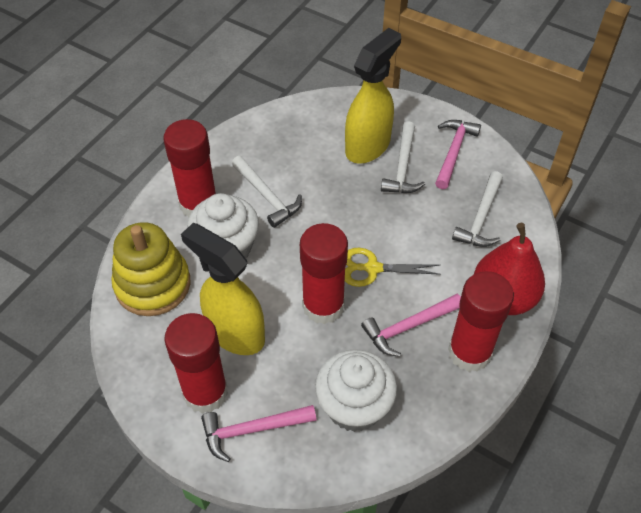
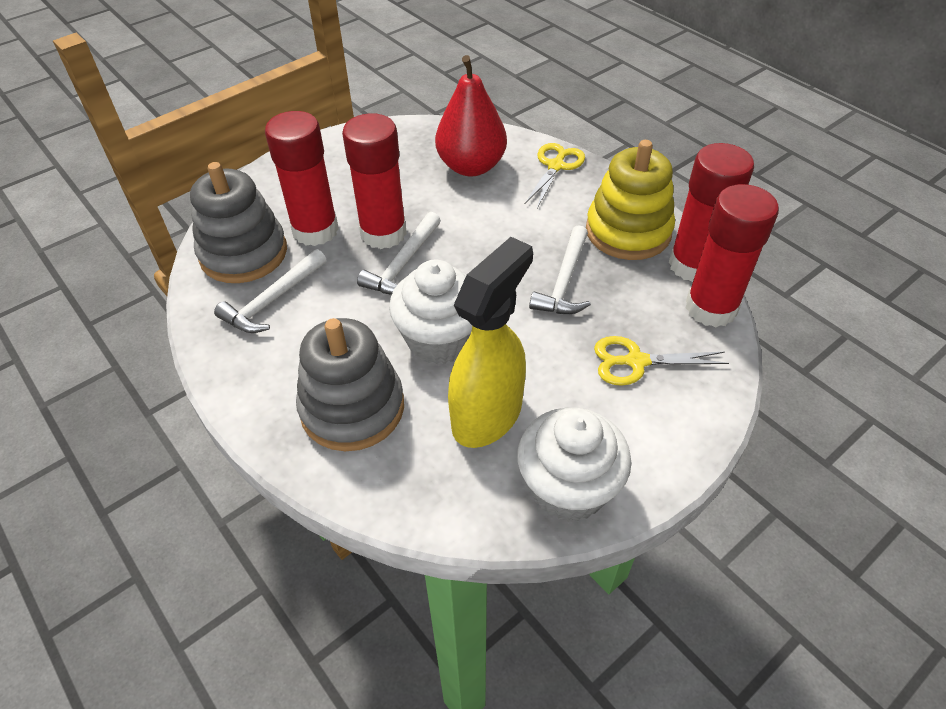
grey stacking toy: none = 0 -> [190,162,287,283] [296,318,404,451] = 2
pink hammer: [201,405,316,462] [361,294,461,357] [435,120,481,189] = 3 -> none = 0
yellow scissors: [345,248,441,287] = 1 -> [525,143,585,208] [594,336,729,386] = 2
yellow spray bottle: [181,223,265,355] [345,28,401,164] = 2 -> [448,237,533,448] = 1

